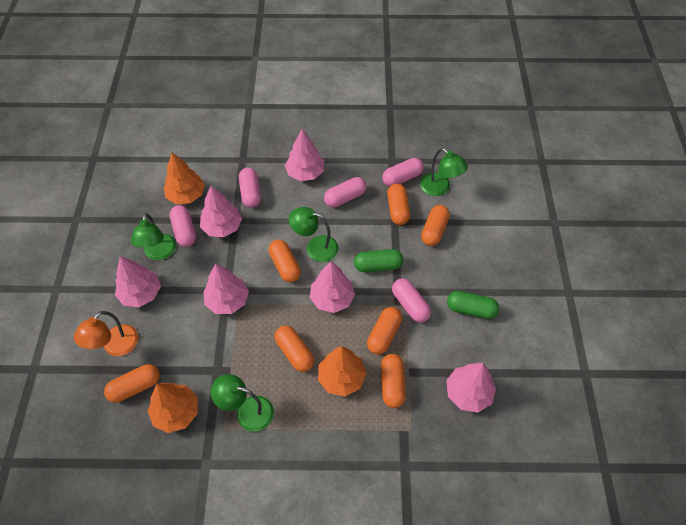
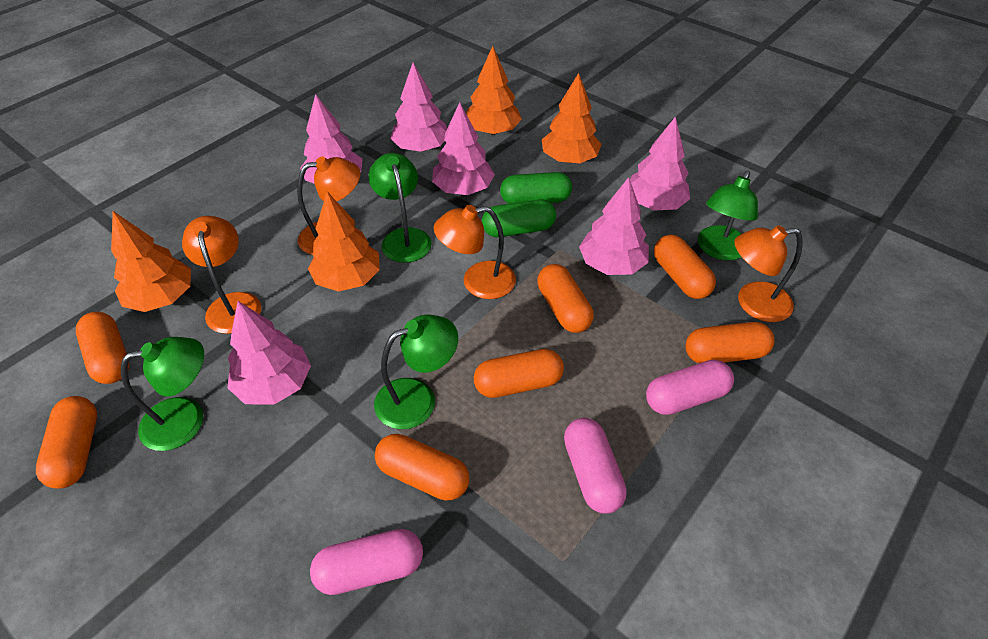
orange lamp: [74,311,139,356] = 1 -> [182,216,261,334] [297,156,361,255] [434,205,516,299] [734,225,803,322] = 4
orange tree: [148,383,198,433] [164,153,205,204] [318,346,367,396] = 3 -> [111,211,191,312] [308,192,380,292] [466,46,522,135] [542,73,602,163] = 4
pink capsule: [170,205,196,247] [239,168,261,208] [324,177,366,207] [382,158,424,187] [392,278,431,322] = 5 -> [310,529,423,595] [564,418,627,513] [646,360,734,415] = 3

